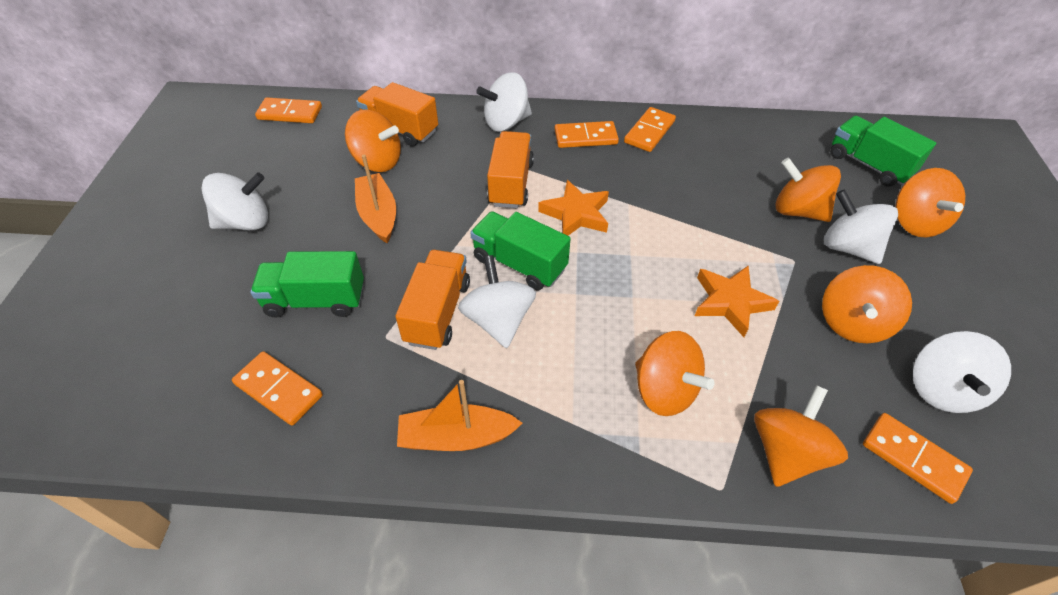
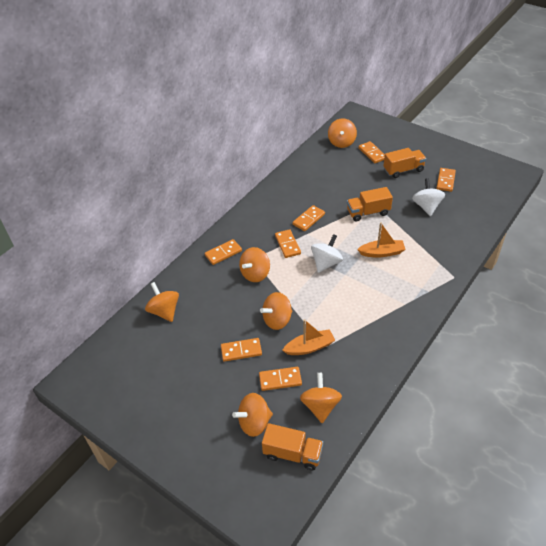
green truck: [250,251,364,317] [470,211,571,290] [830,116,936,186] = 3 -> none = 0
orange domino: [232,351,323,426] [255,97,322,123] [554,121,619,148] [624,107,676,152] [863,413,973,504] = 5 -> [205,239,242,265] [221,338,262,362] [259,367,302,391] [275,229,301,258] [293,205,325,231] [358,141,385,163] [437,168,456,192] = 7
orange star: [538,180,609,236] [695,265,779,337] = 2 -> none = 0
white spinning top: [201,172,268,230] [458,255,536,348] [476,72,532,132] [824,189,898,264] [913,331,1011,413] = 5 -> [311,234,343,273] [412,178,445,216] = 2

